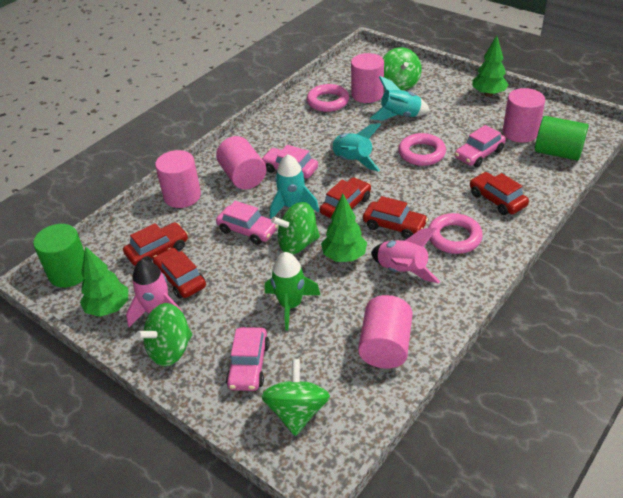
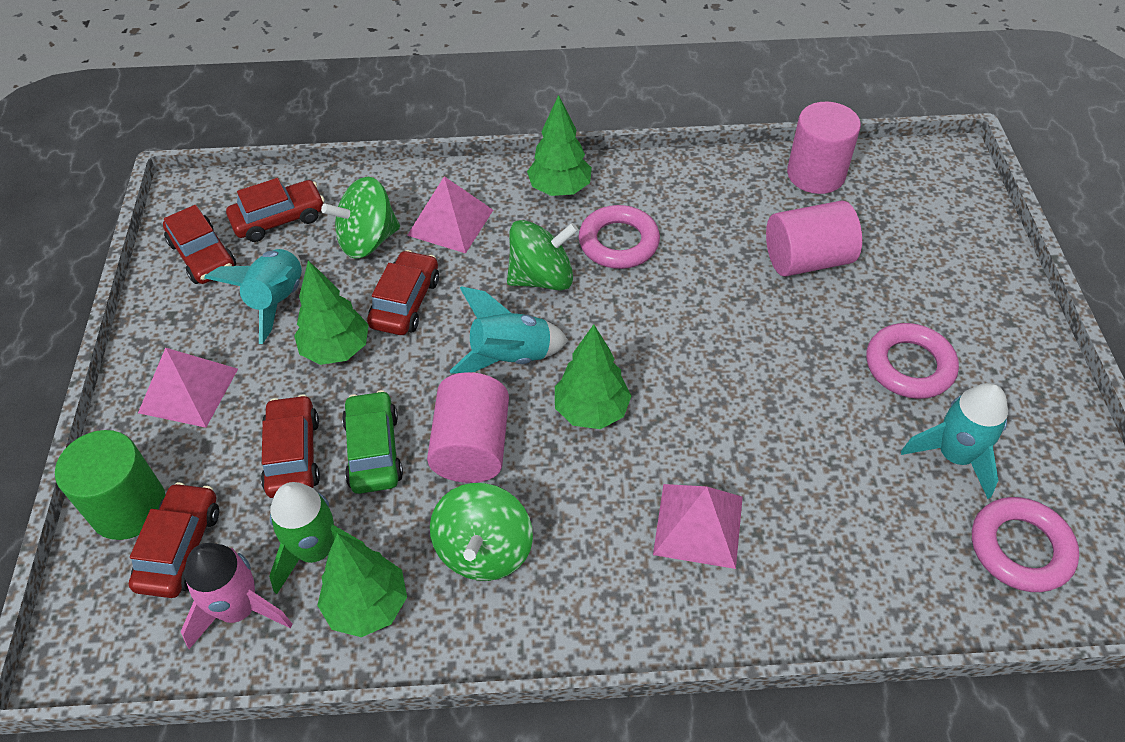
green car: none = 0 -> [342,390,403,494] = 1
green cylinder: [33,224,85,288] [535,116,589,161] = 2 -> [55,430,165,540] = 1
green spinning top: [136,303,193,367] [261,359,330,436] [271,202,320,254] [383,47,422,90] = 4 -> [321,177,400,259] [430,483,533,581] [507,220,578,291] = 3
green tree: [80,246,128,317] [321,194,367,262] [472,35,509,97] = 3 -> [294,260,369,365] [317,533,407,637] [527,95,592,196] [555,324,631,429] = 4
pink car: [216,201,278,245] [226,327,269,391] [261,145,318,178] [455,125,506,167] = 4 -> none = 0
pink cylinder: [155,150,201,208] [216,136,266,189] [351,53,384,103] [358,295,413,369] [503,88,545,143] = 5 -> [427,372,509,483] [766,200,862,277] [787,102,861,194] = 3
pink pyramid: none = 0 -> [138,348,238,428] [407,176,493,253] [653,484,743,569] = 3
pink rocket: [126,259,182,327] [371,228,440,283] = 2 -> [181,543,292,649] = 1

